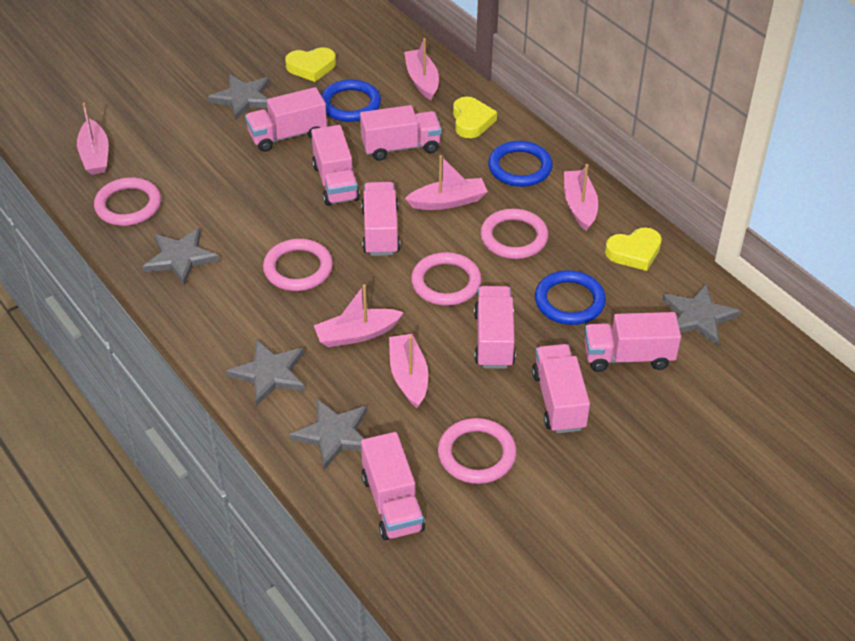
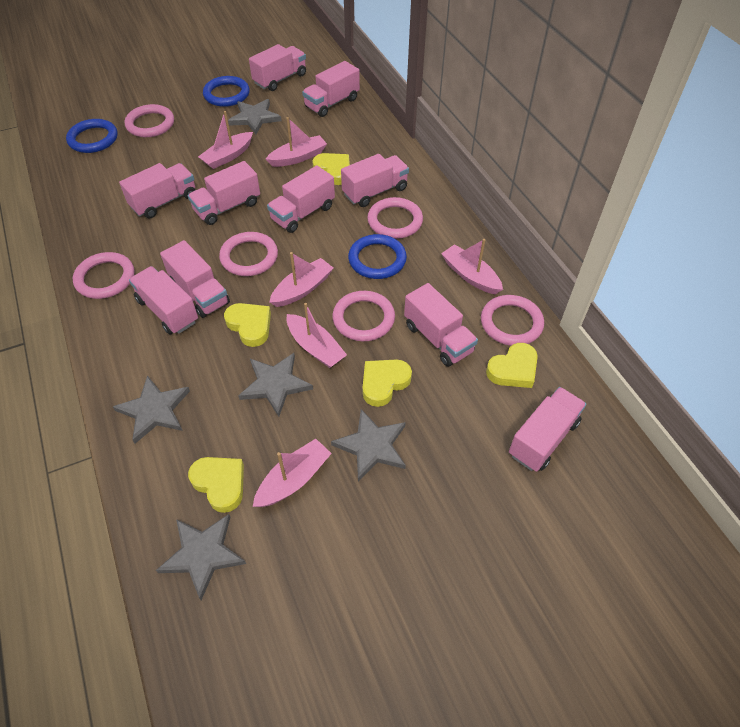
pink ring: [94,177,161,226] [263,239,333,291] [411,252,482,306] [438,418,517,484] [480,209,548,259] = 5 -> [73,252,134,299] [125,104,174,137] [219,232,278,276] [332,291,395,341] [367,197,423,239] [481,295,544,346] = 6
pink truck: [245,87,327,152] [311,125,360,206] [360,105,442,161] [361,182,400,256] [361,432,425,540] [474,286,516,369] [532,344,590,433] [584,312,681,372] = 8 -> [119,163,195,218] [129,266,198,334] [160,240,230,318] [188,161,260,225] [249,44,306,91] [267,165,335,233] [302,61,360,117] [341,154,409,207] [404,283,478,367] [509,387,587,472] = 10
yellow heart: [285,47,336,82] [453,97,497,138] [605,228,662,271] = 3 -> [188,457,244,513] [224,303,271,347] [312,153,350,185] [363,359,412,407] [486,343,538,388] = 5

